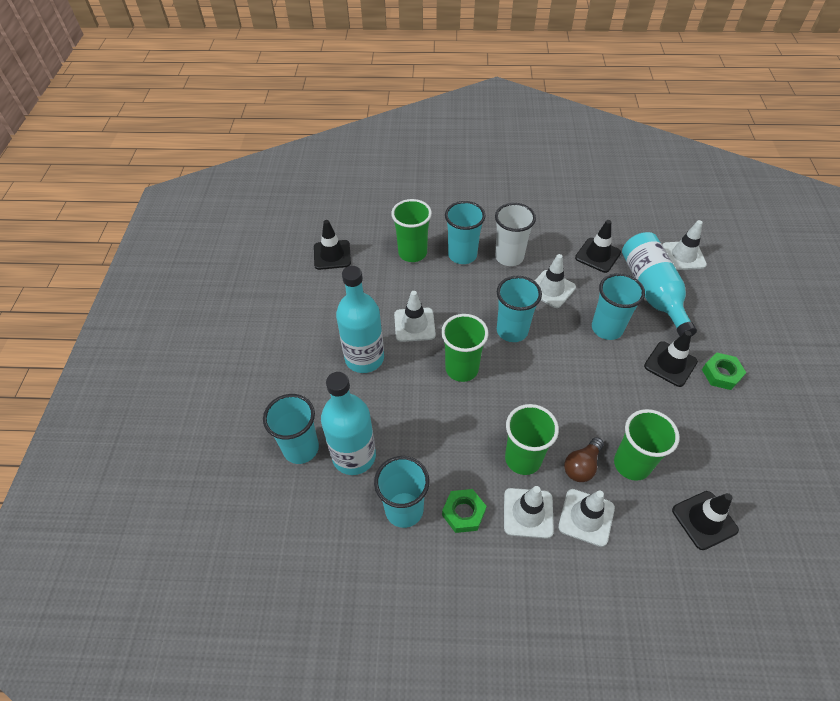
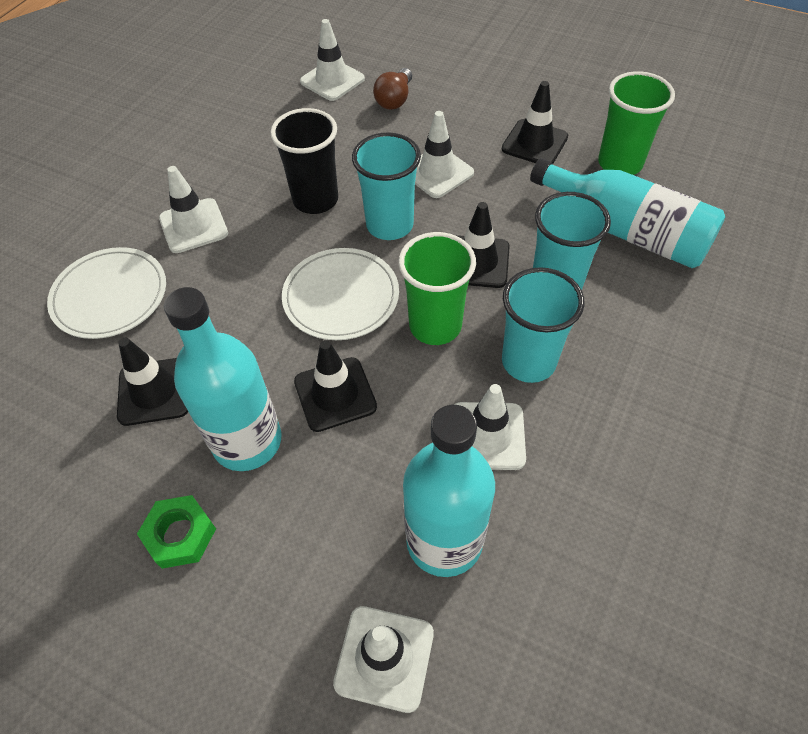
black cup: none = 0 -> [270,108,338,214] = 1
green cup: [391,199,432,262] [441,314,489,382] [505,404,559,475] [614,409,680,481] = 4 -> [398,232,476,345] [598,71,675,175] = 2
green nut: [442,489,487,533] [702,353,746,390] = 2 -> [137,495,216,569] = 1
turquoise cup: [263,394,319,464] [374,456,429,528] [445,201,486,264] [497,276,542,342] [592,273,645,340] = 5 -> [352,132,421,240] [502,267,584,383] [533,192,611,290] = 3
white cup: [495,203,536,266] = 1 -> none = 0
white plate: none = 0 -> [47,247,166,339] [282,248,399,340] = 2

